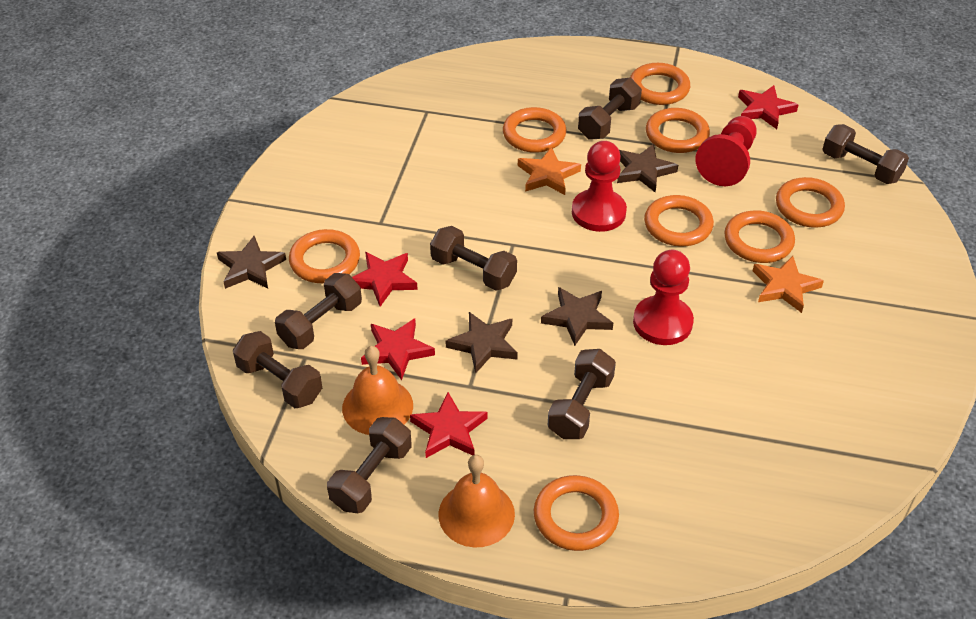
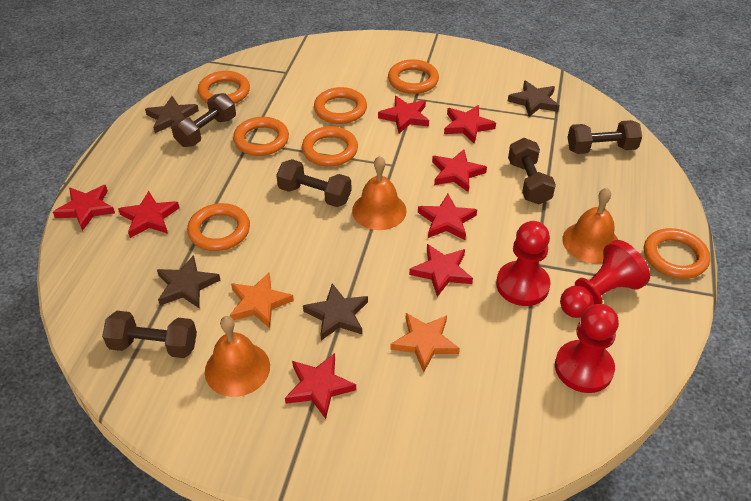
brown dumbbell: [233,331,322,408] [275,273,362,349] [327,417,412,513] [430,226,517,291] [548,349,616,439] [578,78,642,140] [822,124,909,184] = 7 -> [102,311,197,358] [171,93,236,147] [276,159,352,207] [508,138,556,205] [567,120,642,154] = 5
orange bell: [342,346,413,435] [439,455,515,547] = 2 -> [205,316,270,397] [352,156,407,230] [563,188,618,264] = 3
orange ring: [289,229,360,283] [503,107,566,153] [534,475,619,551] [630,63,690,105] [644,195,714,246] [646,108,710,153] [724,210,795,263] [776,177,845,228] = 8 -> [187,203,250,251] [198,71,250,104] [233,117,289,156] [302,126,358,167] [314,87,367,124] [388,59,439,94] [644,228,710,279] = 7
red star: [352,252,418,307] [361,318,435,380] [410,392,487,458] [738,85,798,129] = 4 -> [53,185,115,231] [118,191,179,238] [285,353,356,419] [378,96,429,133] [409,244,473,297] [418,194,477,240] [432,149,487,192] [444,105,496,144] = 8

